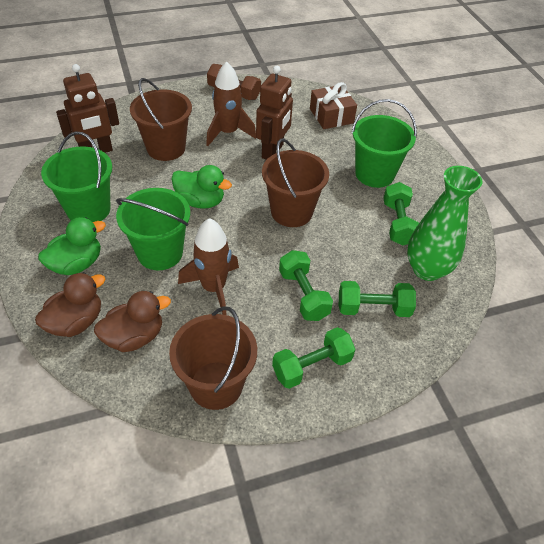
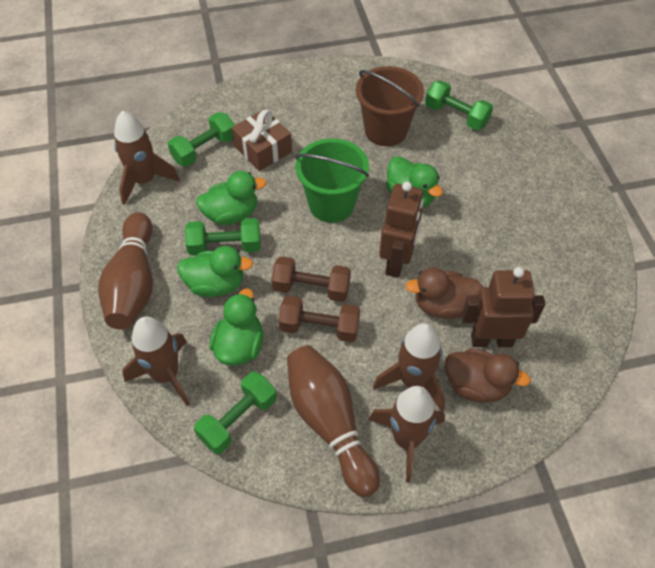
brown bowling pin: none = 0 -> [98,212,153,329] [287,345,380,497] = 2
brown bucket: [130,78,192,161] [169,306,257,410] [262,138,329,227] = 3 -> [356,66,424,146] = 1
brown dumbbell: [207,64,261,100] = 1 -> [271,256,351,302] [278,296,360,342] = 2
brown rocket: [178,218,239,315] [206,62,256,146] = 2 -> [114,111,180,205] [123,317,190,406] [369,386,445,483] [373,323,445,411] = 4
green bucket: [41,131,112,222] [116,188,190,270] [351,99,417,188] = 3 -> [295,138,369,223] = 1
green duck: [38,217,106,275] [171,165,232,209] = 2 -> [177,246,253,297] [196,171,266,225] [209,288,263,366] [386,156,443,207] = 4
green vase: [407,166,482,281] = 1 -> none = 0

